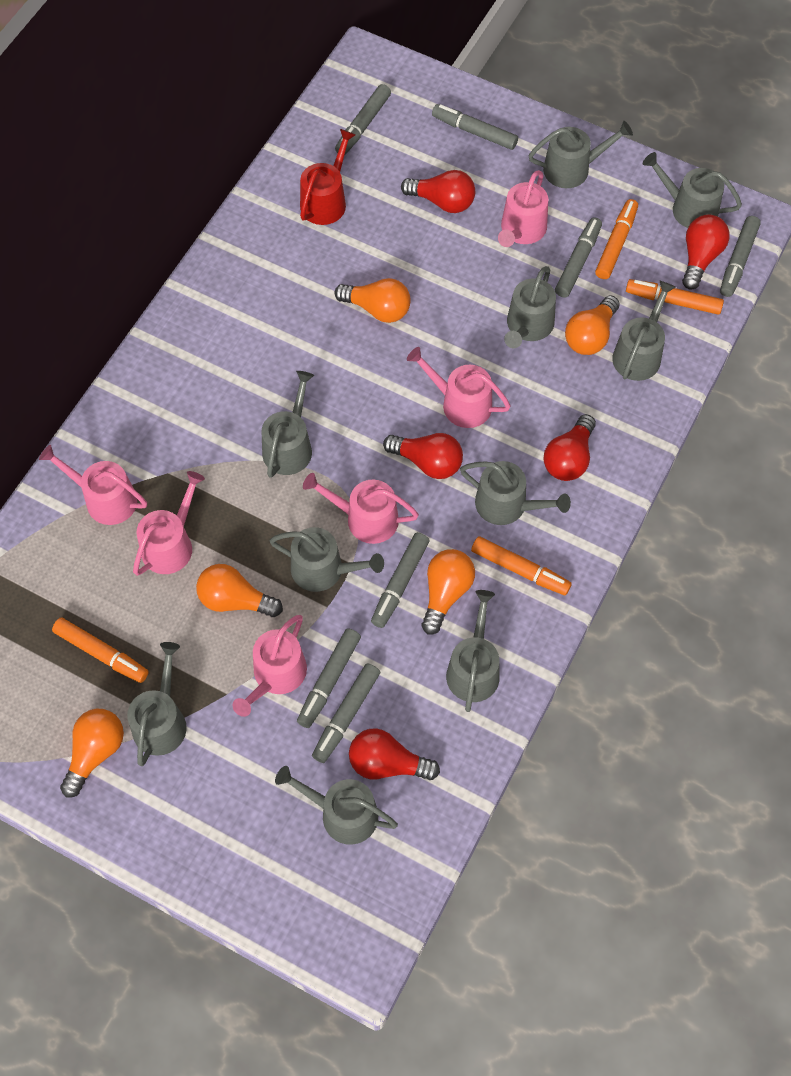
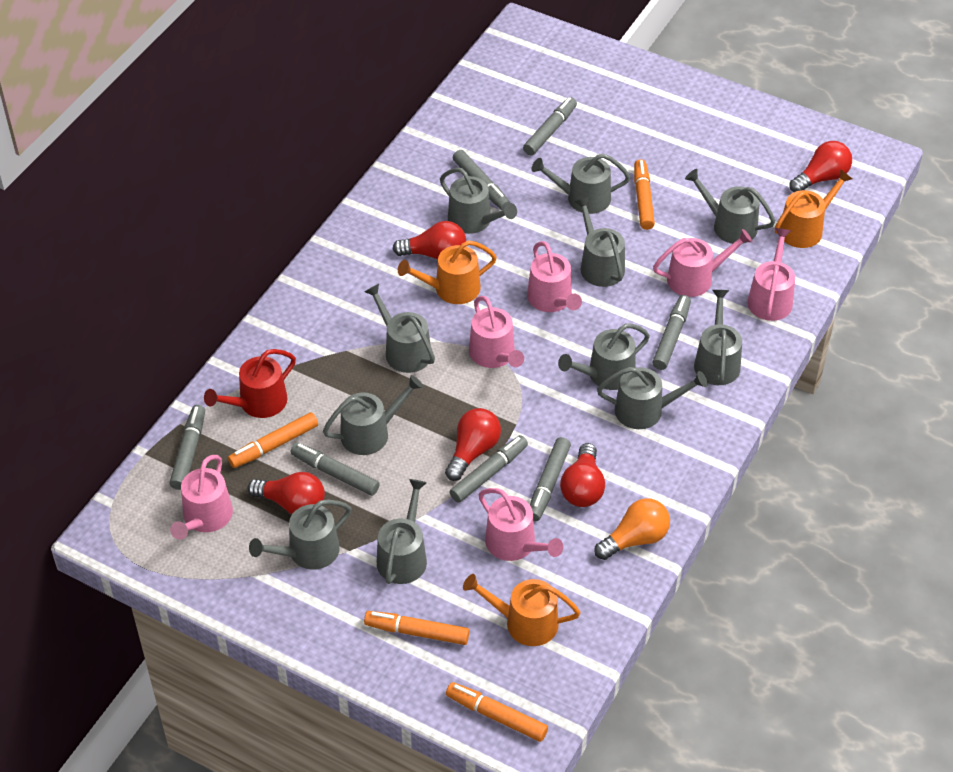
grey watering can: [127,642,187,766] [262,371,314,478] [269,527,384,592] [275,766,398,845] [446,590,500,712] [460,461,571,525] [504,266,556,348] [528,121,633,188] [612,281,676,381] [643,152,742,228] = 10 -> [249,499,351,570] [323,375,423,455] [365,284,435,373] [377,479,427,584] [440,168,517,234] [532,153,630,214] [558,324,650,390] [574,197,625,287] [597,367,707,429] [685,169,775,244] [694,290,742,385] = 11
orange light bulb: [60,709,124,798] [196,564,283,617] [335,278,410,323] [421,549,475,635] [565,296,620,355] = 5 -> [594,498,670,560] = 1
orange watering can: none = 0 -> [398,240,497,304] [463,574,580,646] [775,169,852,248] = 3

